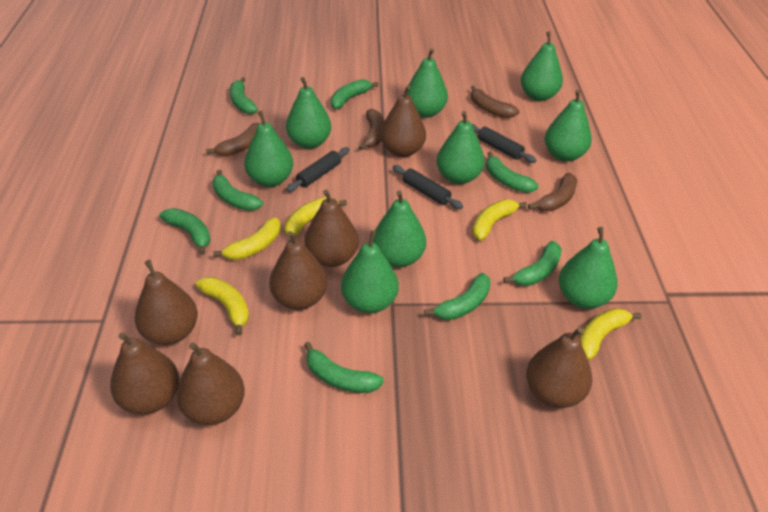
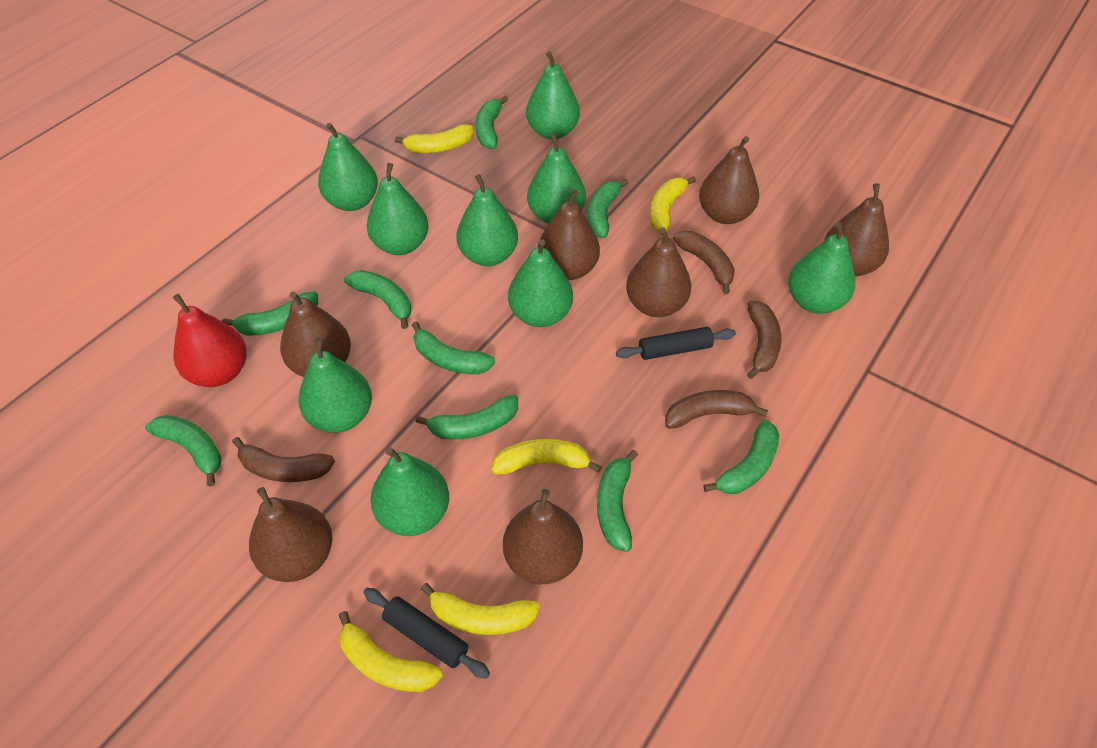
black rolling pin: [286,147,350,192] [393,165,463,209] [472,124,536,163] = 3 -> [363,588,490,679] [616,327,736,360] = 2
green banana: [159,208,211,255] [212,170,263,211] [230,77,258,114] [304,342,384,393] [331,79,379,109] [424,273,491,320] [486,152,539,193] [503,241,562,286] = 8 -> [145,415,222,486] [222,291,318,336] [344,270,411,329] [412,321,495,374] [416,395,518,439] [476,96,508,149] [588,179,629,238] [597,450,638,552] [703,420,779,494] = 9
red pear: none = 0 -> [173,294,247,387] = 1

